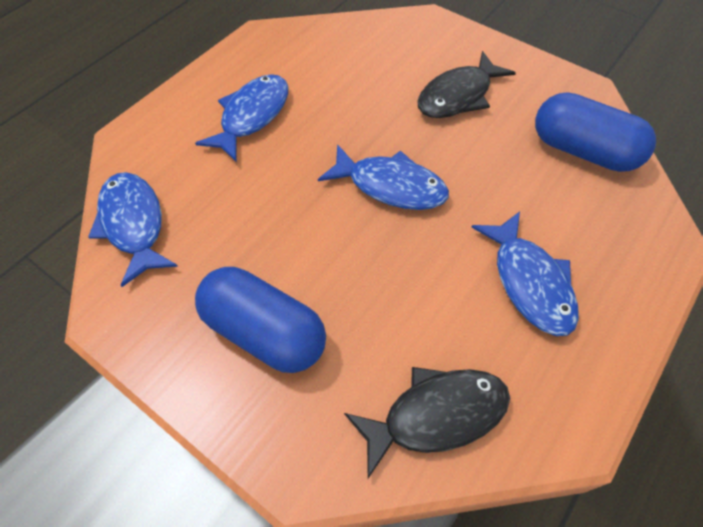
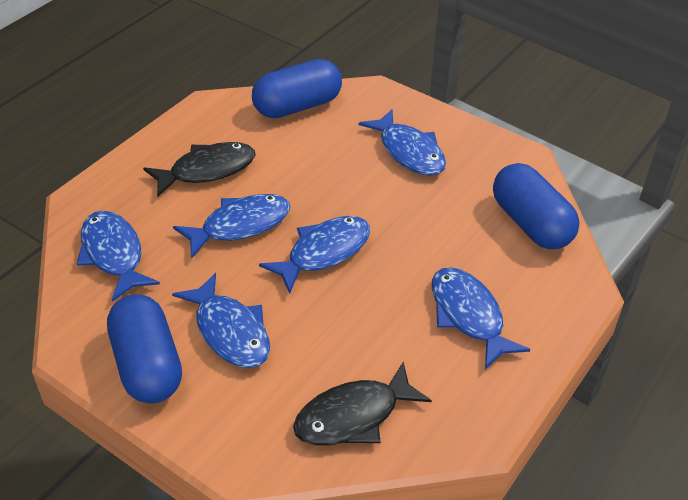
blue capsule: [195,267,326,373] [535,92,656,172] = 2 -> [107,294,182,403] [252,59,342,118] [493,163,579,249] = 3
blue fish: [88,172,178,287] [195,74,288,162] [318,144,449,210] [471,211,579,336] = 4 -> [77,211,160,302] [172,273,270,368] [173,194,290,258] [259,216,370,294] [359,109,446,176] [432,267,530,369] = 6

